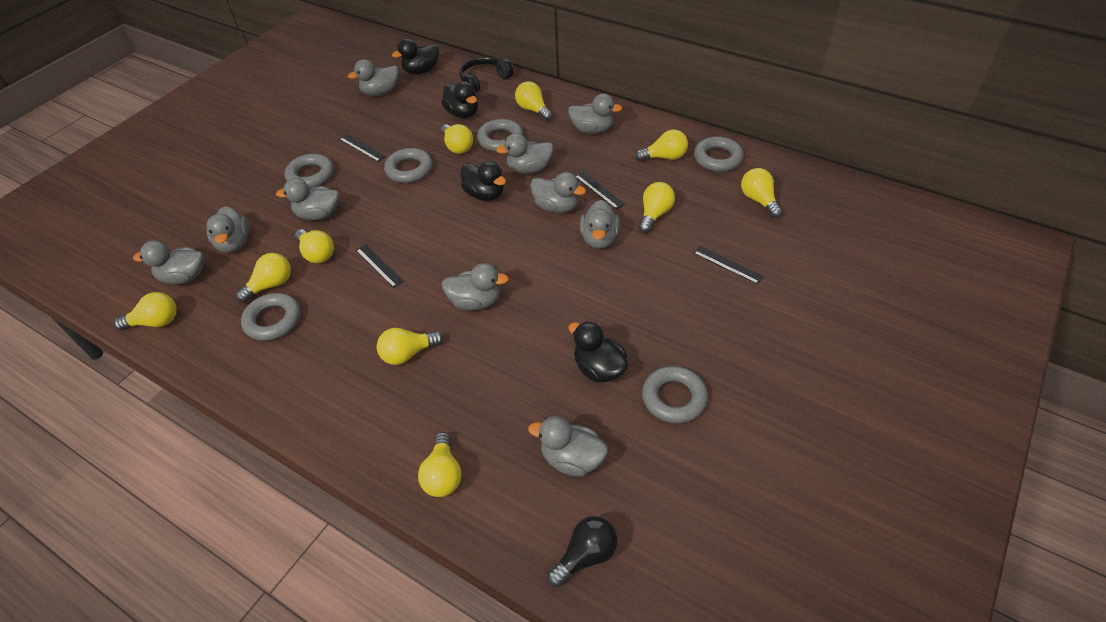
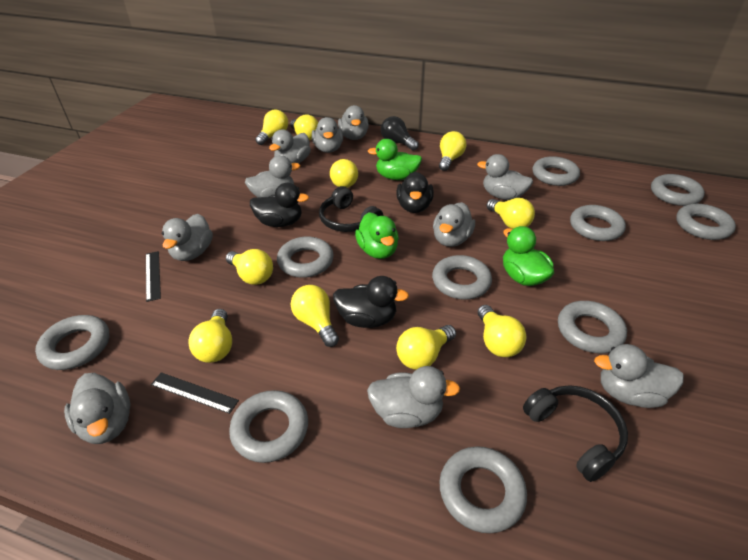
black duck: [392,38,439,74] [441,81,478,118] [461,161,506,201] [568,321,628,382] = 4 -> [250,183,309,227] [333,276,409,328] [396,172,434,213] = 3
black headphones: [459,57,513,92] = 1 -> [319,186,384,232] [523,385,628,482] = 2
black ruler: [339,134,386,162] [356,244,404,288] [576,172,625,209] [693,246,764,284] = 4 -> [146,251,161,302] [151,372,239,414] = 2
green duck: none = 0 -> [355,212,399,259] [368,139,422,180] [503,226,554,286] = 3
grey ring: [241,293,301,341] [285,154,334,189] [384,148,433,183] [477,119,523,152] [642,366,708,424] [694,136,744,172] = 6 -> [35,315,109,370] [229,390,308,463] [277,237,334,278] [432,255,492,300] [440,446,527,533] [533,156,580,186] [558,301,627,354] [570,205,626,241] [651,174,705,206] [676,204,736,240] = 10

